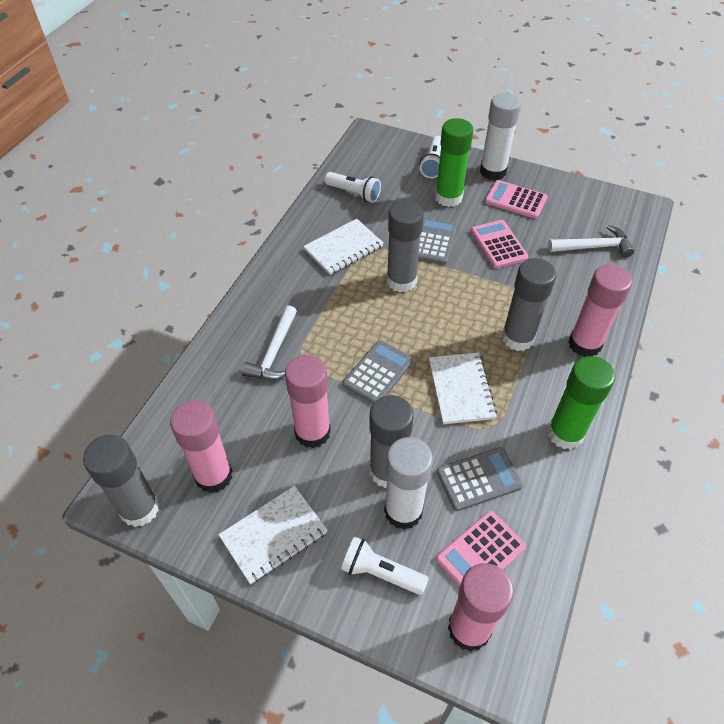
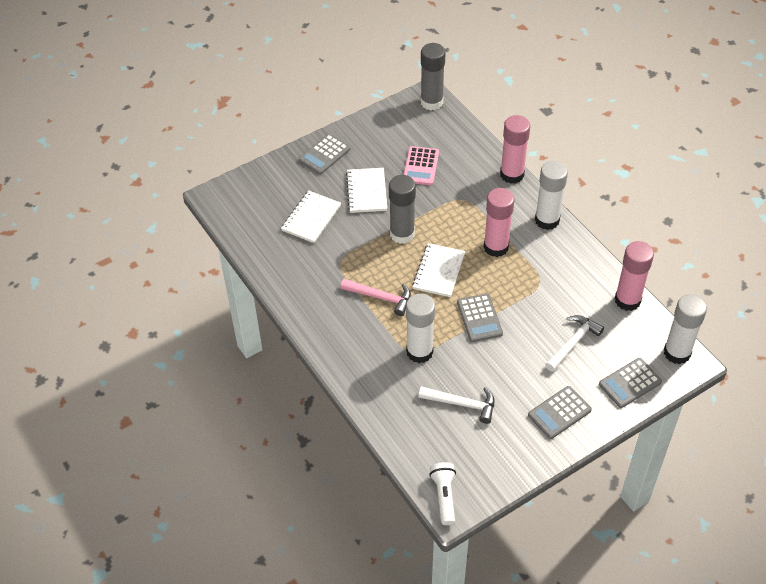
green glue stick: [435,118,473,207] [547,356,615,449] = 2 -> none = 0
grey calculator: [343,340,413,404] [418,217,457,265] [437,447,523,511] = 3 -> [299,134,351,174] [457,294,503,342] [528,386,592,439] [599,358,662,408] = 4
grey glue stick: [83,435,159,527] [369,395,414,488] [386,201,424,292] [502,258,556,351] = 4 -> [389,175,416,244] [421,43,446,110] = 2
pink calculator: [436,511,526,587] [471,220,528,268] [485,180,548,219] = 3 -> [403,146,439,185] = 1
pink glue stick: [170,400,232,493] [285,355,331,448] [448,563,514,652] [568,264,632,357] = 4 -> [483,188,515,257] [500,115,530,184] [615,241,654,311] = 3
pink hammer: none = 0 -> [341,279,411,316] = 1
white flashlight: [325,172,381,203] [341,536,428,595] [420,136,441,178] = 3 -> [429,462,456,525] = 1
white glue stick: [384,437,433,530] [480,93,521,180] = 2 -> [406,293,435,363] [535,161,568,230] [664,294,707,364] = 3

